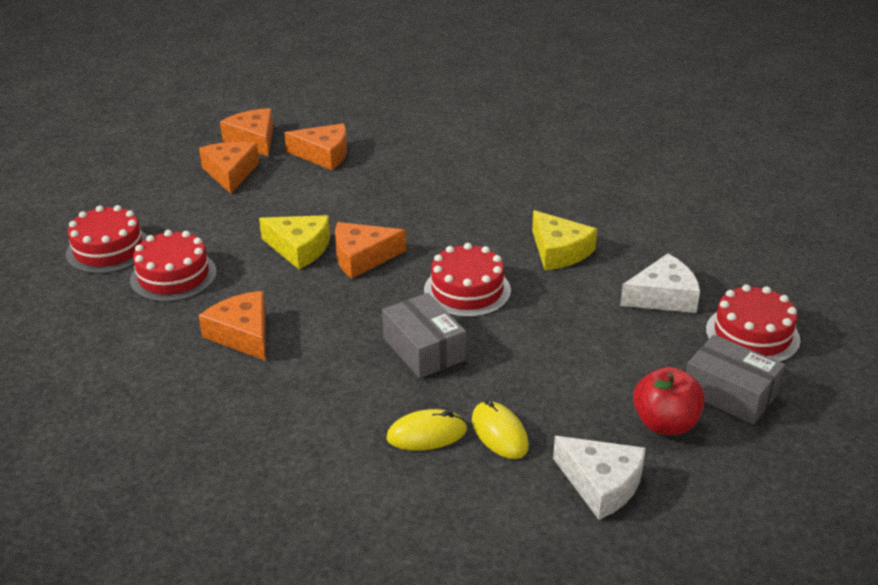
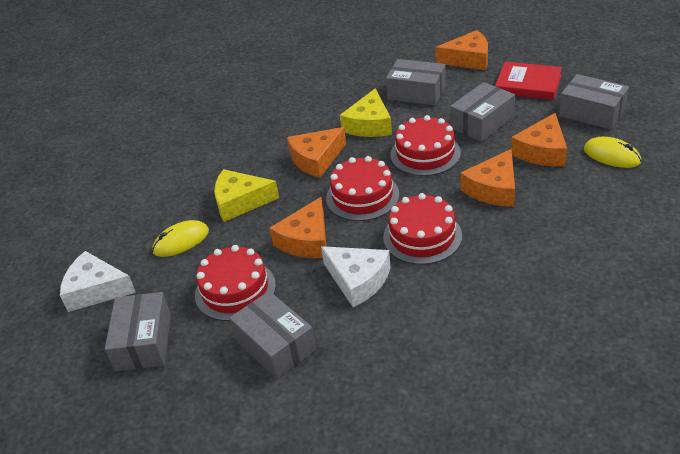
grey box: [382,293,466,378] [686,335,785,424] = 2 -> [105,292,171,371] [229,291,316,379] [386,59,446,106] [450,82,515,142] [559,74,629,130] = 5
red apple: [633,367,705,435] = 1 -> none = 0
red book: none = 0 -> [495,62,562,100] = 1

